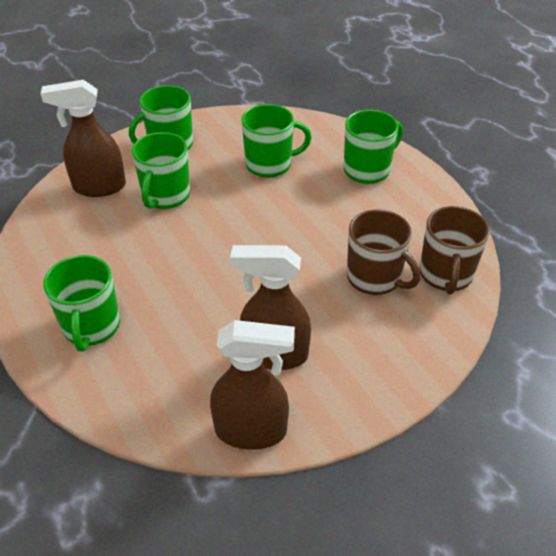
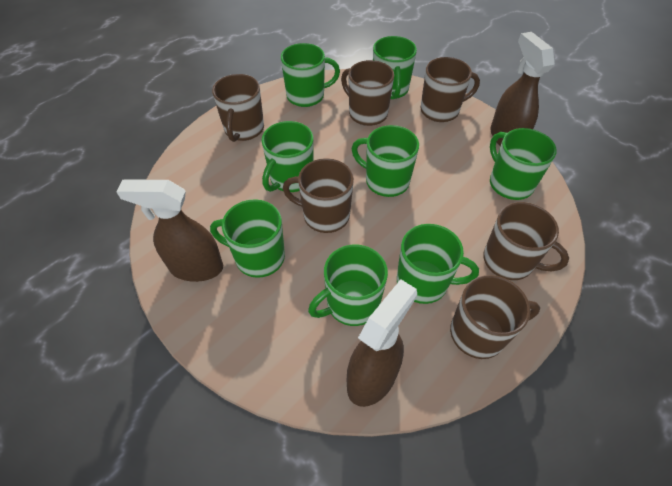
brown mug: [347,209,420,295] [419,206,490,295] = 2 -> [212,74,264,142] [283,158,354,233] [341,60,394,126] [421,57,480,122] [450,275,540,359] [483,202,569,280] = 6
green mug: [43,255,120,352] [129,85,193,151] [132,132,190,209] [242,104,312,178] [344,110,403,184] = 5 -> [210,199,285,278] [262,121,313,192] [281,43,340,107] [308,245,388,326] [352,125,419,197] [373,36,417,99] [397,224,479,304] [490,128,557,200] = 8

